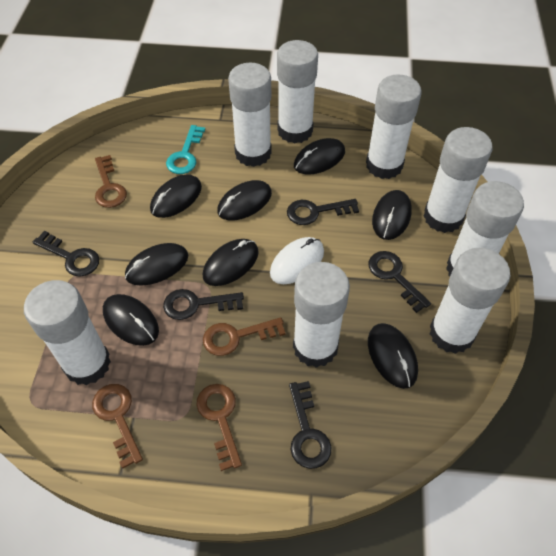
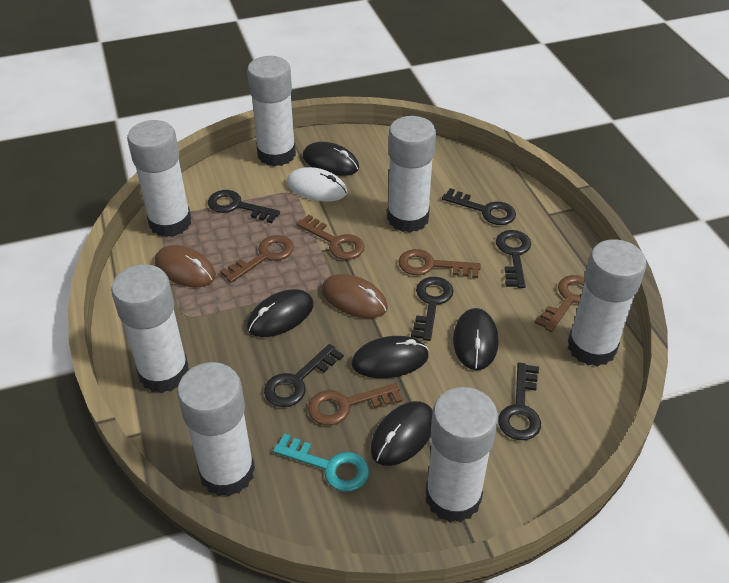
black key: [33,231,99,277] [163,289,244,320] [287,199,359,225] [289,381,331,469] [369,251,431,313] = 5 -> [208,190,280,223] [264,344,344,407] [411,277,454,341] [442,188,516,225] [496,230,531,288] [498,363,541,440] = 6
black mouse: [103,294,159,346] [125,243,188,285] [150,174,202,218] [203,239,259,286] [217,180,272,220] [294,138,345,175] [368,323,418,389] [372,190,412,240] = 8 -> [247,289,314,337] [303,142,359,176] [352,336,429,378] [370,401,433,466] [453,308,498,370] = 5
brown key: [92,384,143,469] [95,155,127,208] [196,384,242,471] [203,317,286,356] = 4 -> [220,235,294,283] [296,214,365,260] [308,383,402,425] [398,249,481,278] [535,275,585,332] = 5
brown mouse: none = 0 -> [155,245,216,287] [322,274,388,318] = 2
white glue stick: [24,280,111,385] [228,62,272,167] [277,40,318,144] [293,262,350,368] [366,74,422,179] [423,127,492,233] [429,248,510,354] [446,181,524,277] = 8 -> [111,264,189,393] [127,120,191,237] [177,362,255,497] [247,56,296,166] [387,116,436,233] [425,387,498,522] [568,239,646,367] = 7

